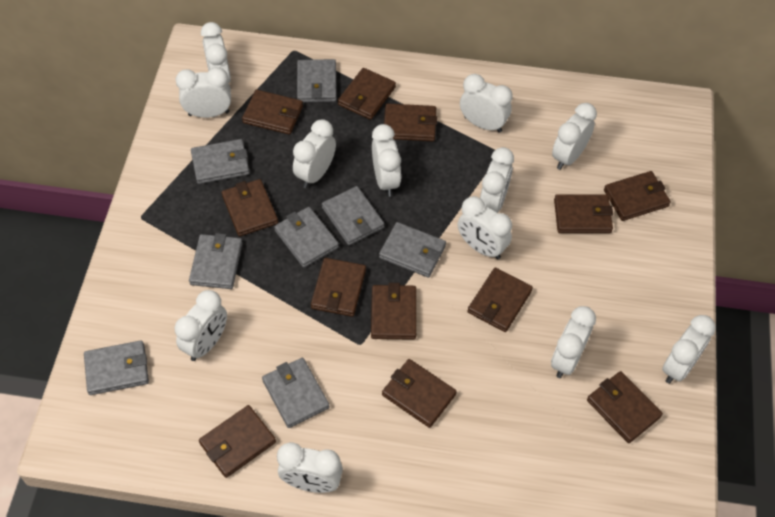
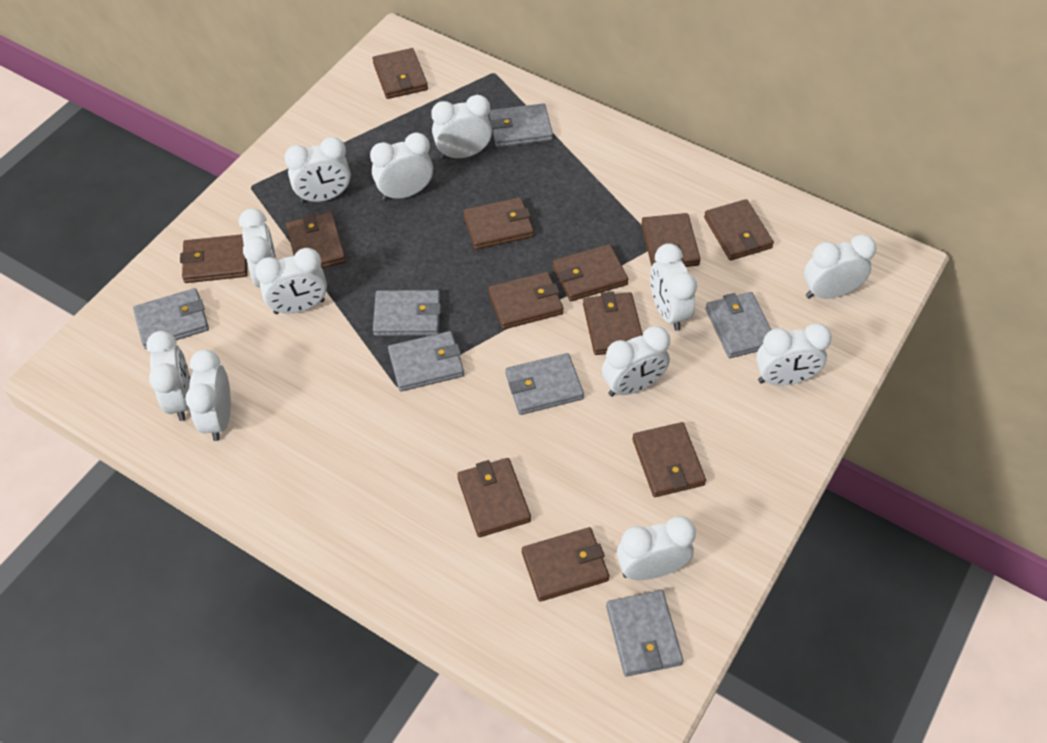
grey wallet: [84,340,149,395] [189,233,243,289] [191,139,250,184] [262,358,329,428] [274,207,339,268] [297,59,337,102] [322,186,384,245] [379,222,446,278] = 8 -> [133,288,209,349] [373,290,441,336] [388,331,464,391] [489,103,553,147] [505,353,584,415] [606,590,683,677] [705,292,771,358] = 7

